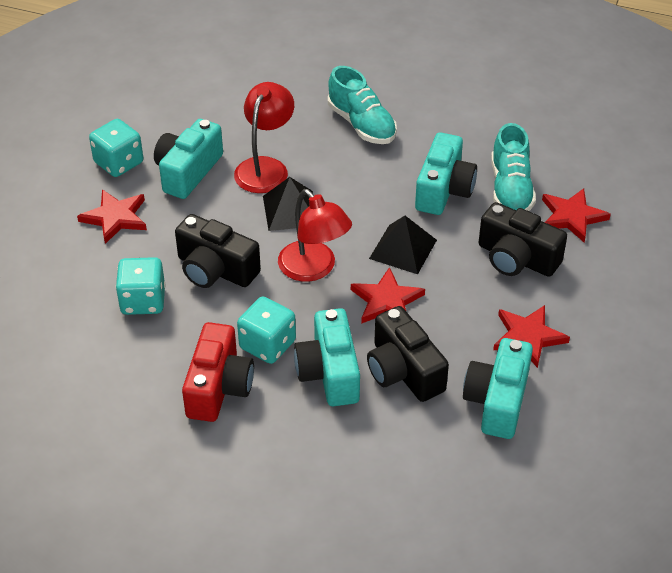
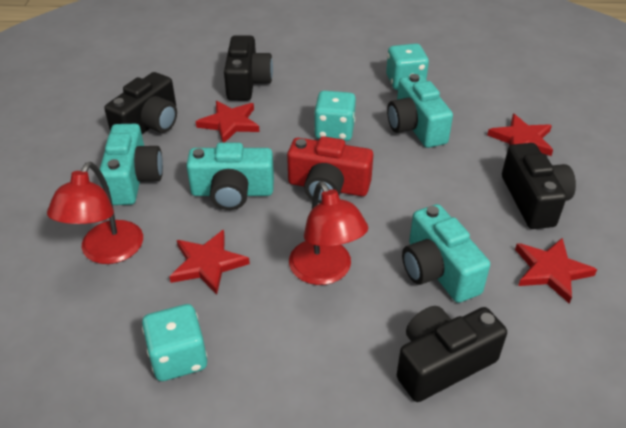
black camera: [175,214,261,288] [367,306,449,402] [478,202,567,277] = 3 -> [104,72,177,134] [224,35,273,101] [397,306,507,402] [502,143,576,229] = 4
black pyramid: [263,177,313,231] [369,216,437,274] = 2 -> none = 0
turquoise shoe: [328,66,397,144] [491,123,536,211] = 2 -> none = 0

